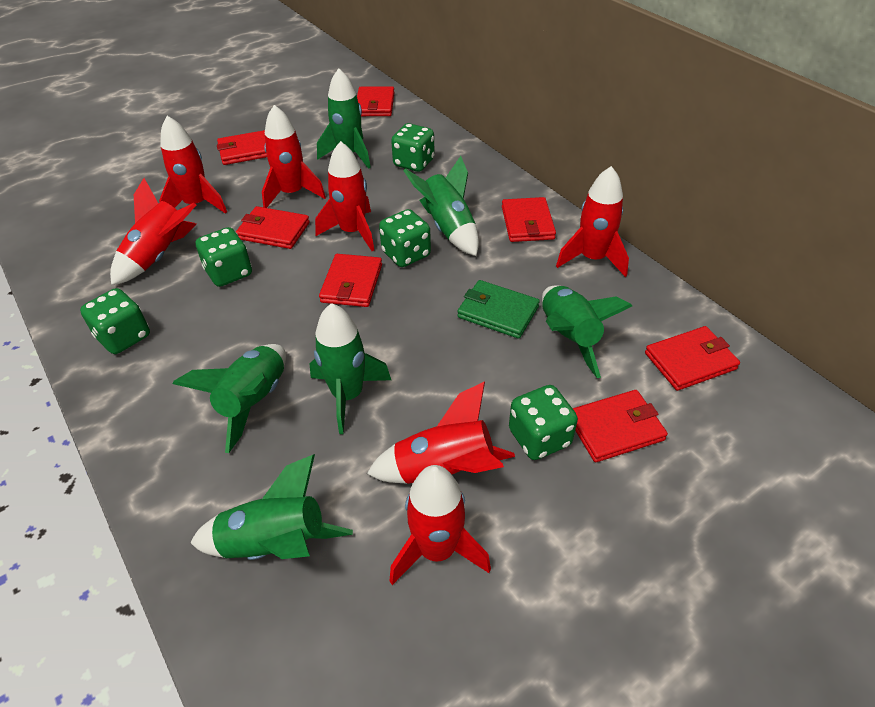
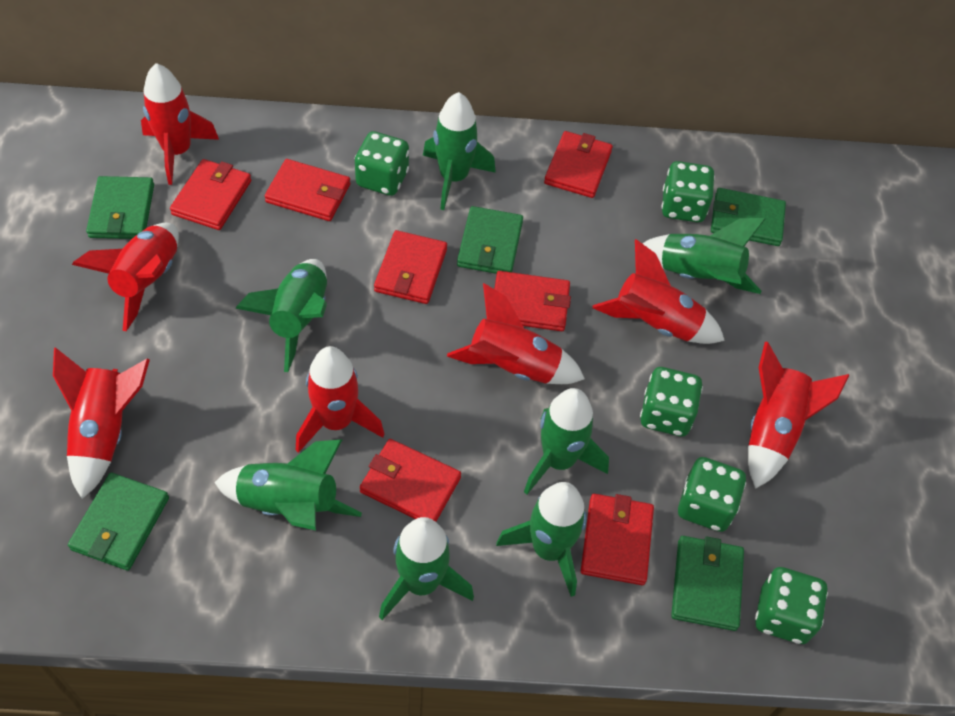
green rocket: [173,344,286,453] [190,454,353,560] [309,303,391,434] [317,68,371,169] [403,156,479,256] [542,285,632,378] = 6 -> [214,439,362,530] [235,259,327,372] [379,517,474,620] [423,92,496,210] [496,482,587,597] [524,388,609,495] [642,218,766,294] = 7
green wallet: [457,280,540,339] = 1 -> [68,473,169,571] [86,176,154,239] [457,206,523,274] [671,536,744,631] [711,188,786,246] = 5

